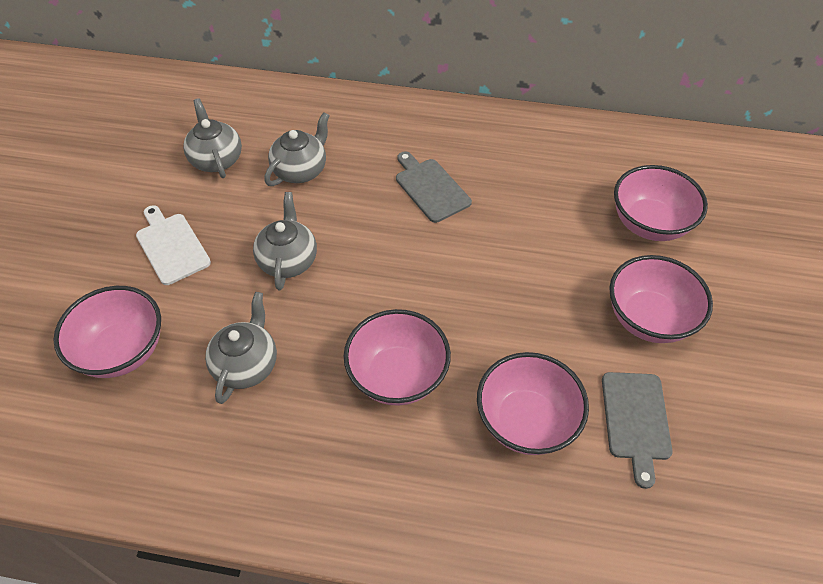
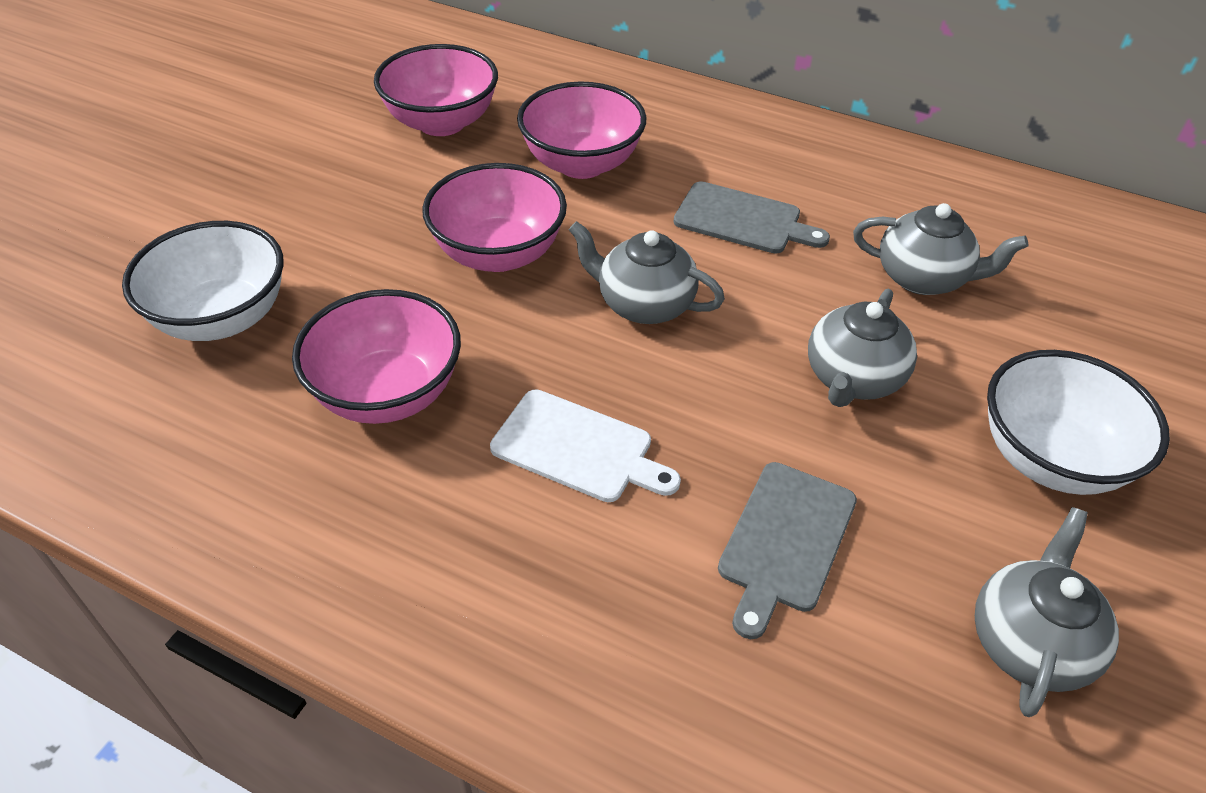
pink bowl: [54,286,161,378] [344,309,451,406] [477,352,589,455] [609,255,713,343] [614,165,708,241] = 5 -> [292,289,461,424] [374,44,498,136] [422,163,567,272] [517,82,646,179] = 4
white bowl: none = 0 -> [122,221,283,341] [987,350,1170,495] = 2

